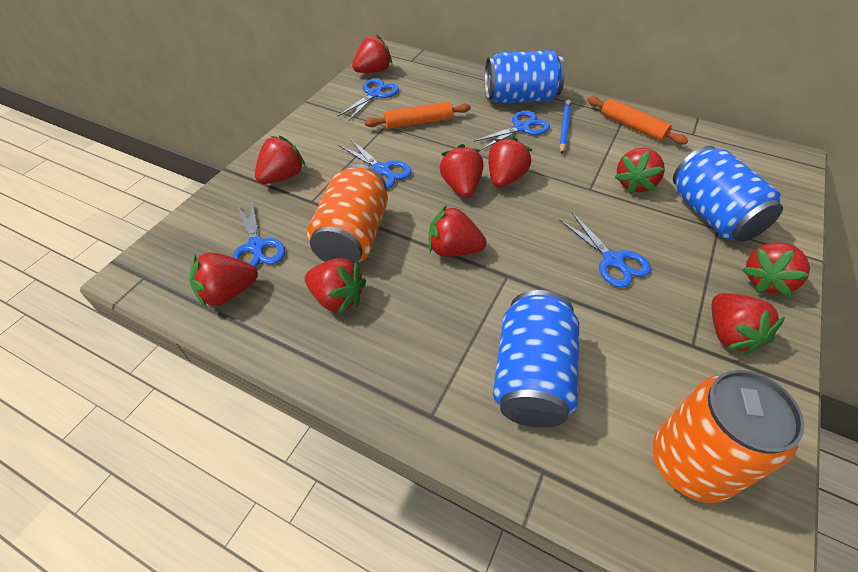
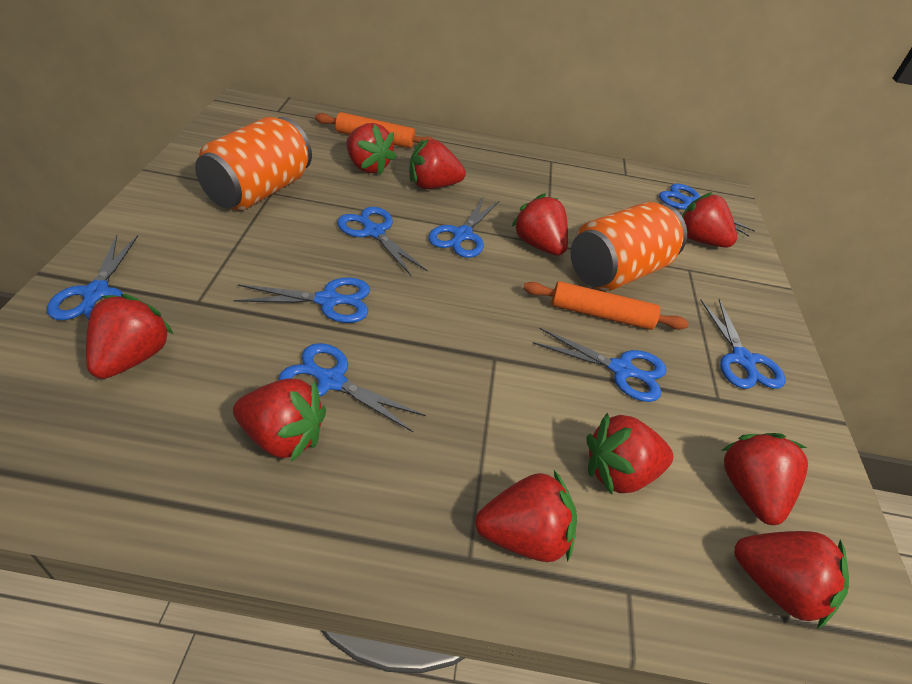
blue can: [485,50,565,103] [493,290,579,428] [673,145,783,242] = 3 -> none = 0
blue pencil: [559,100,571,154] = 1 -> none = 0
blue scissors: [232,199,285,268] [338,78,399,121] [339,139,411,189] [473,111,550,150] [560,213,651,288] = 5 -> [47,235,138,320] [233,277,370,323] [279,343,426,432] [337,207,428,276] [428,197,499,258] [533,328,667,402] [659,184,755,236] [700,299,786,389] = 8

